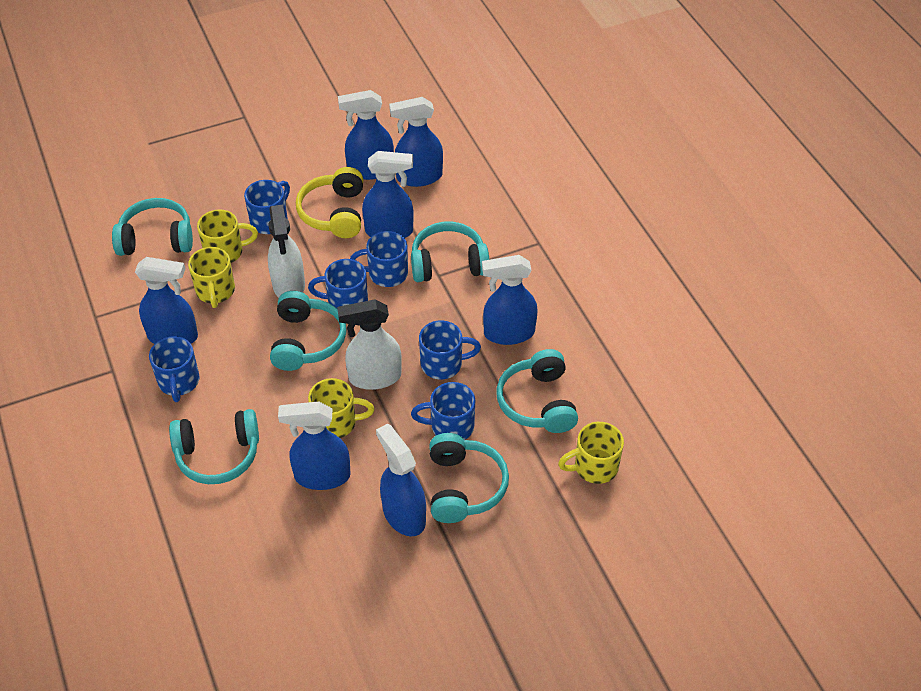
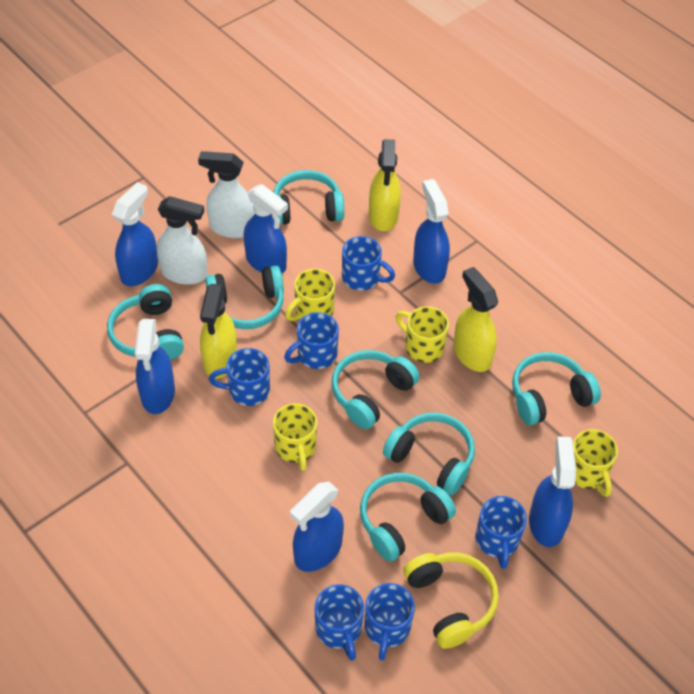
blue spray bottle: [135,257,198,344] [278,402,351,490] [338,90,394,180] [362,151,414,238] [376,424,426,536] [389,97,443,187] [482,255,537,345] = 7 -> [112,182,158,286] [135,319,175,414] [244,184,288,273] [290,482,344,572] [413,179,450,284] [529,436,576,547] = 6
turquoise headphones: [112,198,193,256] [169,409,259,484] [270,291,346,371] [411,222,489,282] [429,433,509,523] [496,349,578,433] = 6 -> [107,284,184,360] [205,265,284,329] [273,170,344,225] [331,350,419,429] [360,473,456,562] [383,413,475,495] [512,352,601,425] = 7
yellow spray bottle: none = 0 -> [200,284,237,379] [369,139,401,231] [453,267,498,372] = 3

